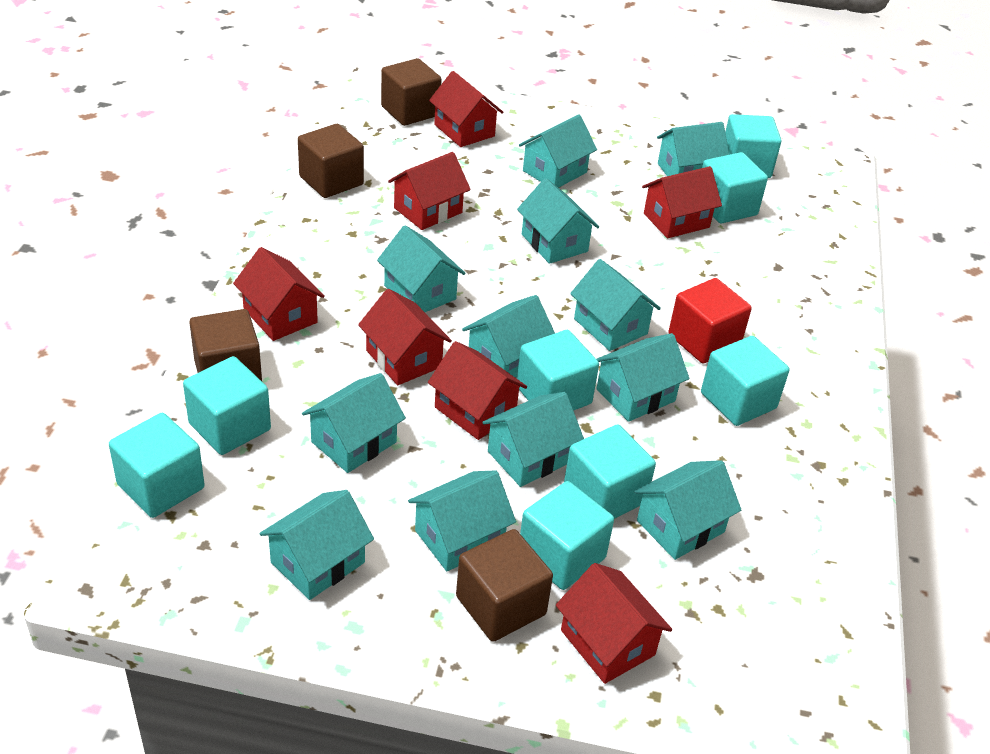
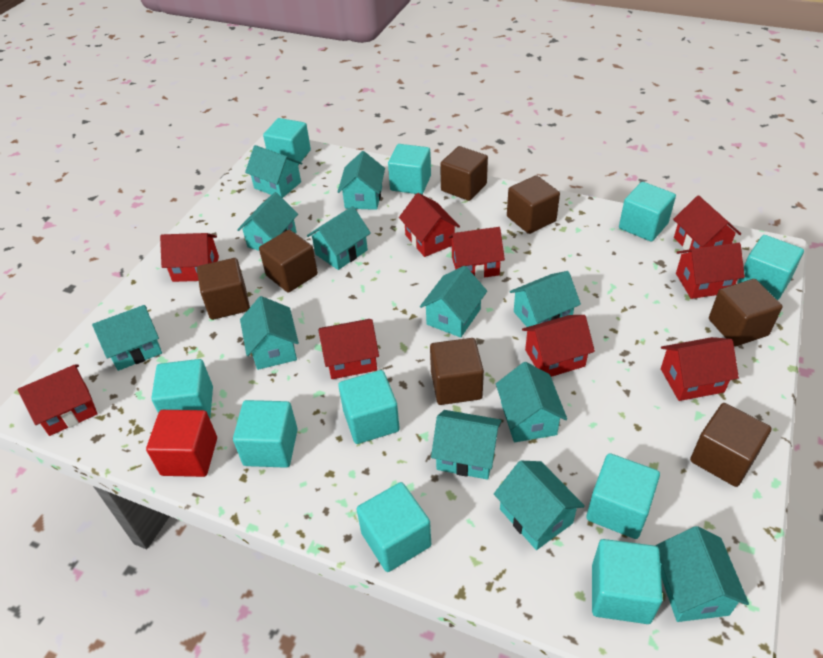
brown cube: [189,309,262,381] [298,124,364,198] [381,58,442,126] [456,529,553,642] = 4 -> [197,258,250,320] [259,230,318,293] [430,338,484,405] [440,146,488,201] [507,175,560,234] [690,403,771,487] [709,279,783,347] = 7
red house: [233,247,325,341] [358,289,452,385] [388,152,471,230] [428,341,527,440] [429,71,503,147] [556,563,672,684] [642,166,722,238] = 7 -> [17,365,98,436] [160,233,219,282] [318,319,379,379] [399,193,460,257] [448,227,505,279] [522,315,595,377] [661,337,739,401] [673,195,741,253] [676,243,745,299] = 9
turquoise cube: [109,413,205,518] [183,356,271,455] [517,330,599,411] [520,481,614,590] [564,424,656,519] [701,336,789,426] [702,152,768,224] [725,114,781,178] = 8 -> [151,359,213,418] [233,400,298,468] [263,118,311,165] [338,370,400,444] [356,482,431,572] [388,144,431,194] [586,453,660,539] [592,539,663,624] [619,182,676,242] [738,235,804,300] = 10

